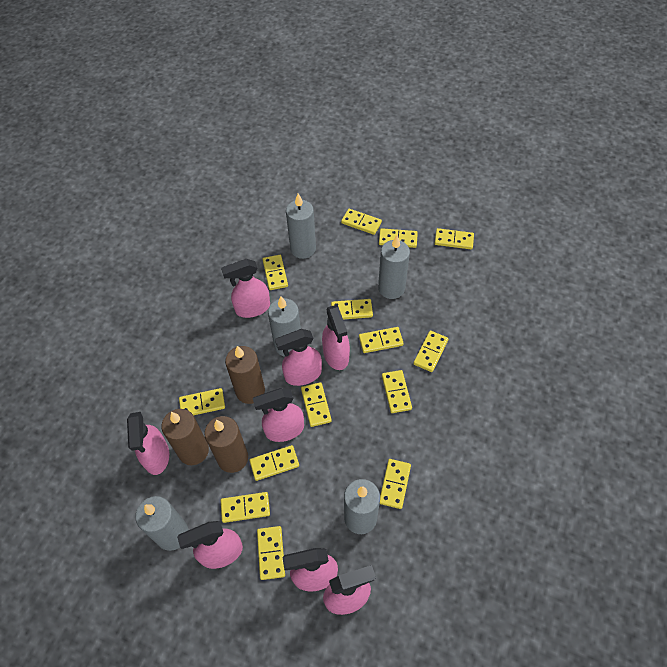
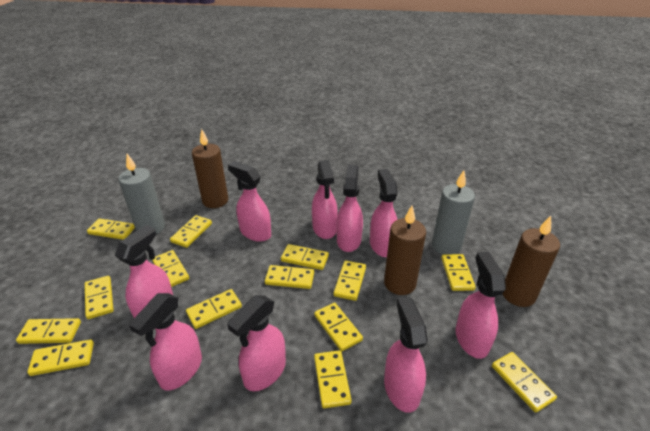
grey candle: [135,496,188,551] [268,296,301,357] [286,193,316,259] [344,479,380,534] [378,235,410,299] = 5 -> [118,154,165,234] [432,170,475,255] = 2
pink spray bottle: [127,412,169,475] [177,521,243,569] [221,259,270,318] [253,388,304,442] [275,329,322,386] [282,548,338,591] [322,305,350,370] [323,565,376,615] = 8 -> [115,225,173,318] [129,293,202,390] [227,295,286,391] [228,161,271,242] [312,160,338,239] [336,165,363,252] [370,169,398,257] [384,297,428,413] [456,252,506,359] = 9

